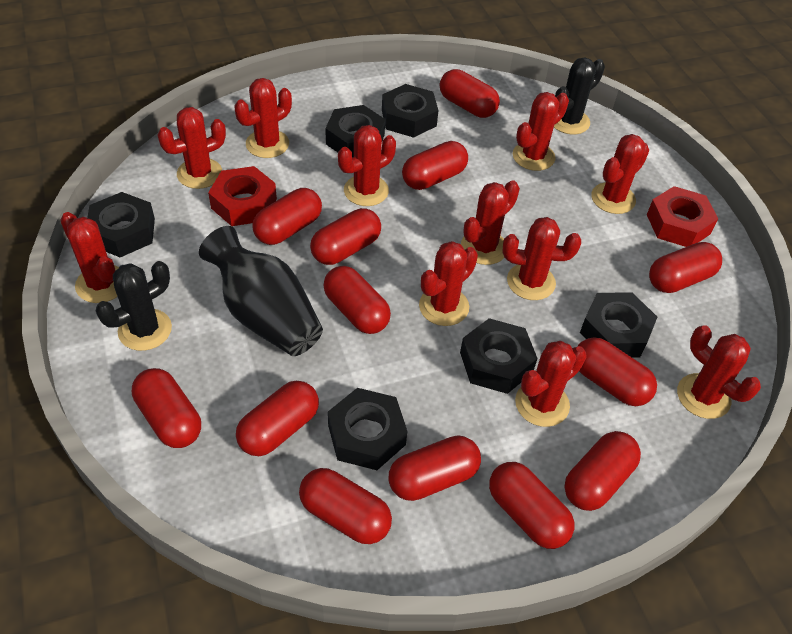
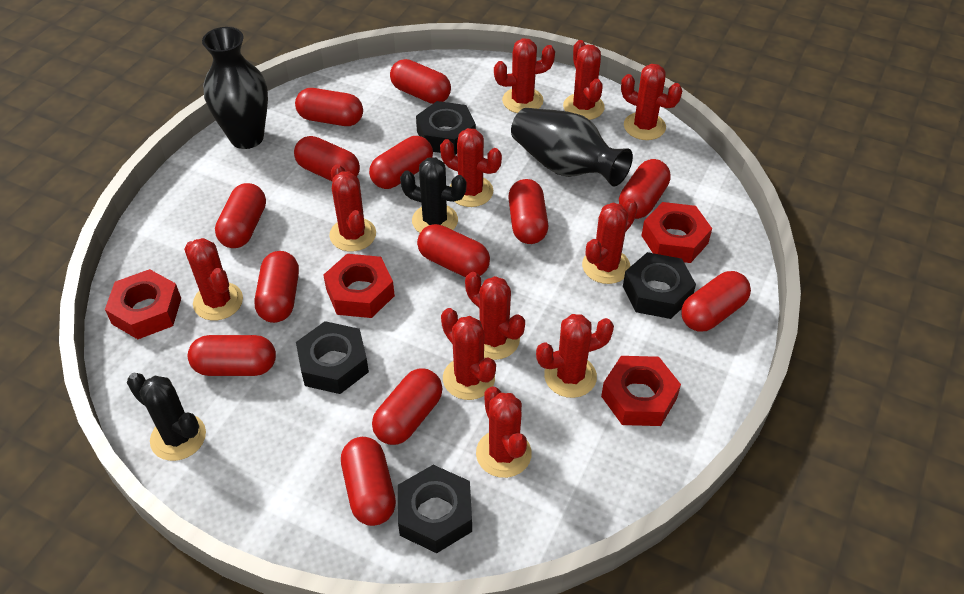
black nut: [87,192,155,257] [325,105,385,157] [328,388,407,470] [382,84,438,138] [460,318,538,394] [580,292,657,358] = 6 -> [296,321,369,394] [398,465,472,553] [416,101,476,155] [623,252,696,319] = 4
black vase: [199,226,323,356] = 1 -> [202,27,268,149] [511,108,633,187] = 2
red nut: [208,166,277,226] [647,186,718,247] = 2 -> [105,269,181,339] [323,254,395,318] [601,356,681,426] [641,202,712,263] = 4

